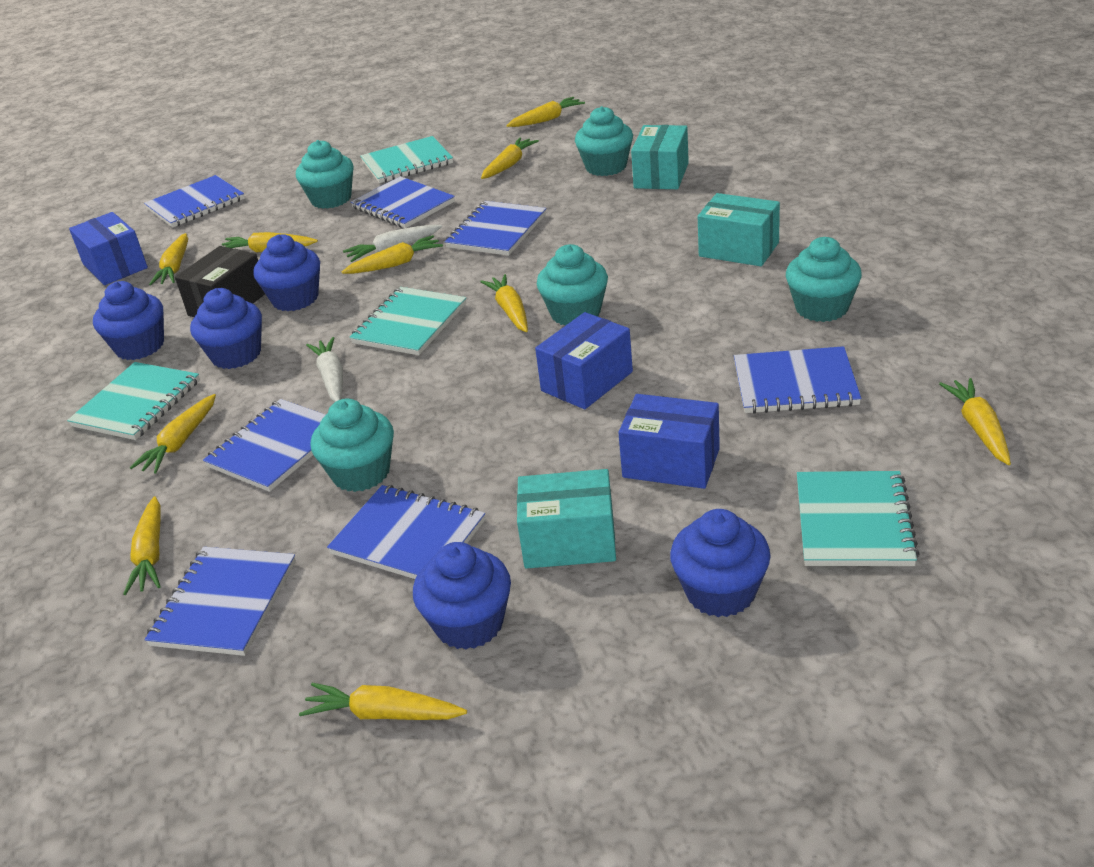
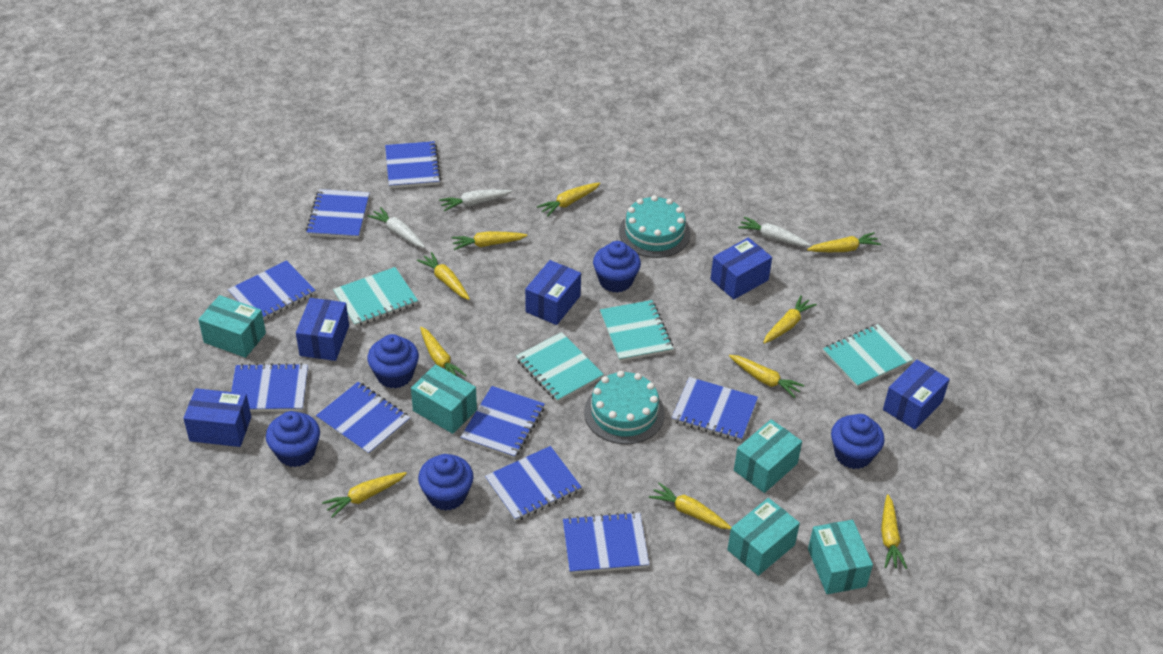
black box: [175,246,265,317] = 1 -> none = 0
blue box: [69,212,148,285] [535,312,633,409] [618,394,720,489] = 3 -> [183,388,251,447] [296,298,349,361] [525,260,581,325] [711,238,772,299] [883,360,950,430] = 5
blue notebook: [144,175,245,228] [145,547,296,656] [203,399,325,492] [327,485,485,579] [351,176,455,228] [445,201,546,256] [734,346,861,414] = 7 -> [228,260,316,320] [231,363,308,412] [306,189,370,239] [316,382,410,455] [385,141,441,188] [460,386,545,459] [485,446,582,521] [563,512,649,574] [672,377,758,441] = 9
turquoise box: [517,469,616,569] [631,125,689,189] [698,193,780,266] = 3 -> [198,295,266,358] [411,364,477,434] [727,498,800,576] [734,419,802,493] [808,520,873,594] = 5
turquoise cake: none = 0 -> [584,371,665,444] [619,195,690,258] = 2
turquoise cupcake: [296,140,354,209] [311,398,394,492] [537,244,608,326] [575,106,633,176] [786,237,862,322] = 5 -> none = 0
white carrot: [306,337,343,402] [343,225,442,262] = 2 -> [367,207,425,248] [439,189,512,212] [738,217,811,246] = 3

